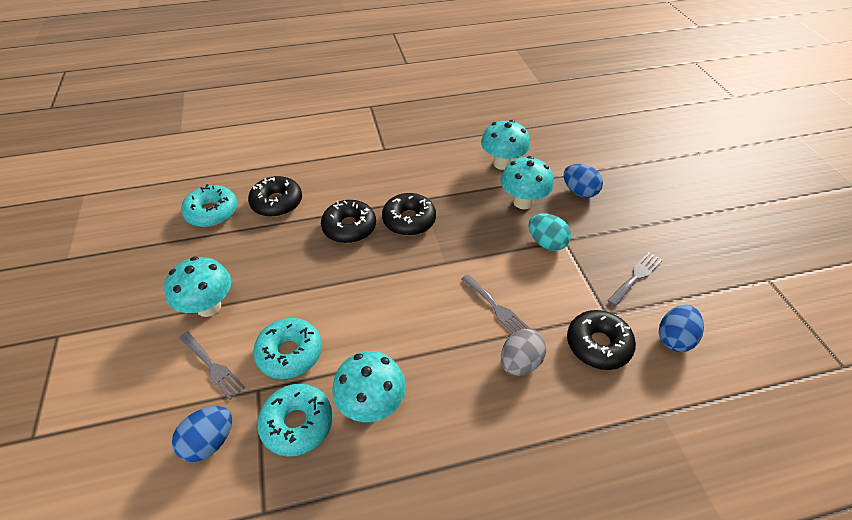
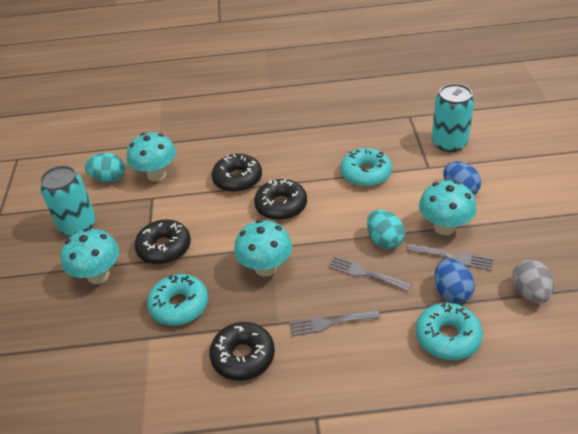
blue egg: [172,406,232,462] [564,164,603,198] [659,305,704,352] = 3 -> [434,259,475,304] [443,161,481,195] = 2
turquoise can: none = 0 -> [40,166,96,236] [432,84,474,152] = 2
turquoise egg: [529,213,571,251] = 1 -> [85,153,125,182] [367,210,405,249] = 2

